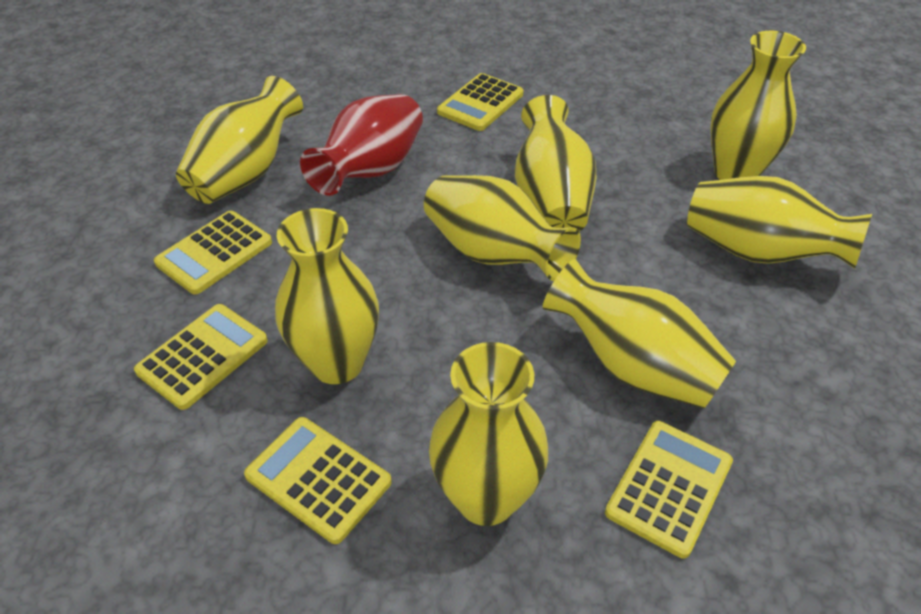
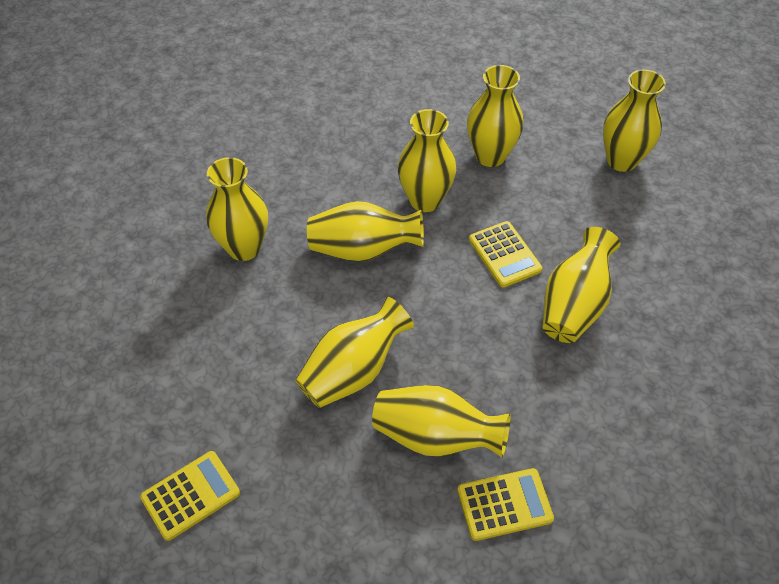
red vase: [300,94,423,196] = 1 -> none = 0
yellow calculator: [134,304,268,410] [154,211,272,295] [244,417,392,544] [437,73,524,131] [605,421,733,558] = 5 -> [140,451,240,541] [457,468,554,541] [469,221,542,288] = 3

